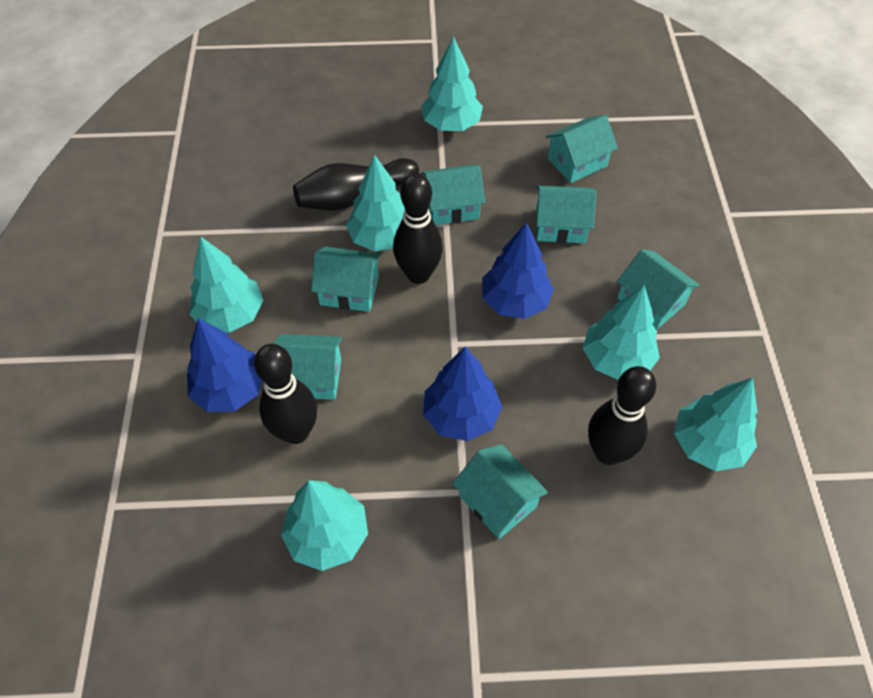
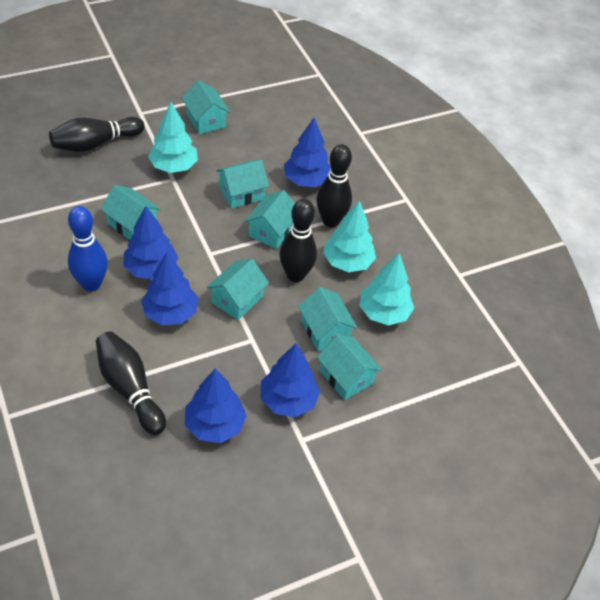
blue bowling pin: none = 0 -> [68,206,108,291] = 1
blue tree: [187,318,262,412] [423,347,502,441] [482,222,554,319] = 3 -> [123,206,178,279] [141,252,198,325] [185,368,247,443] [261,343,320,417] [284,118,331,187] = 5
turquoise tree: [189,237,264,333] [281,480,368,571] [346,154,405,252] [421,36,483,131] [583,285,660,380] [674,378,757,471] = 6 -> [148,102,198,173] [323,200,376,272] [359,253,414,326] = 3

